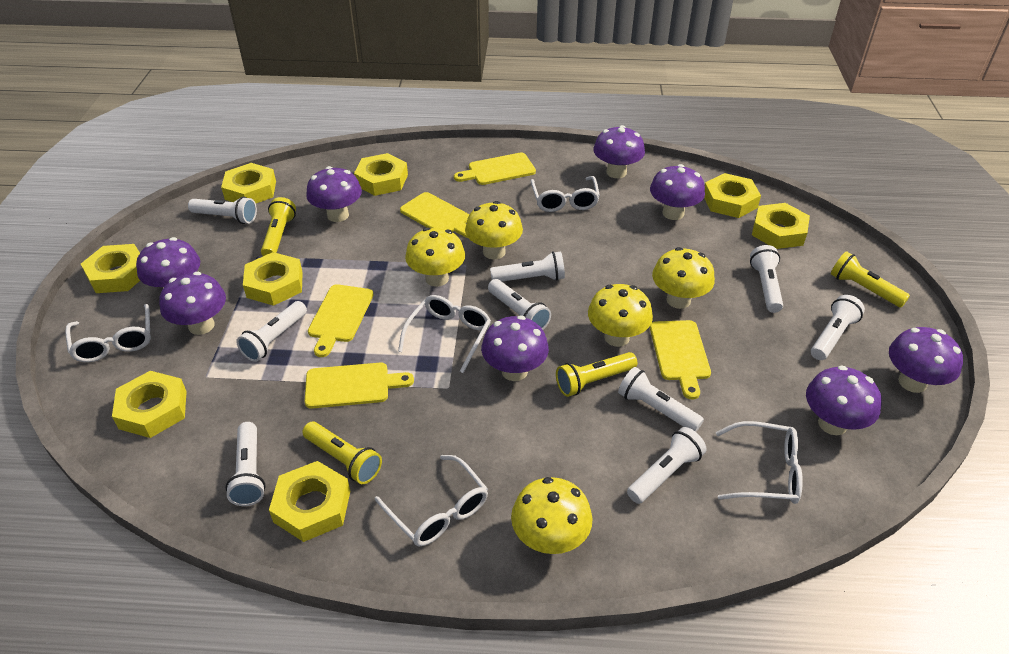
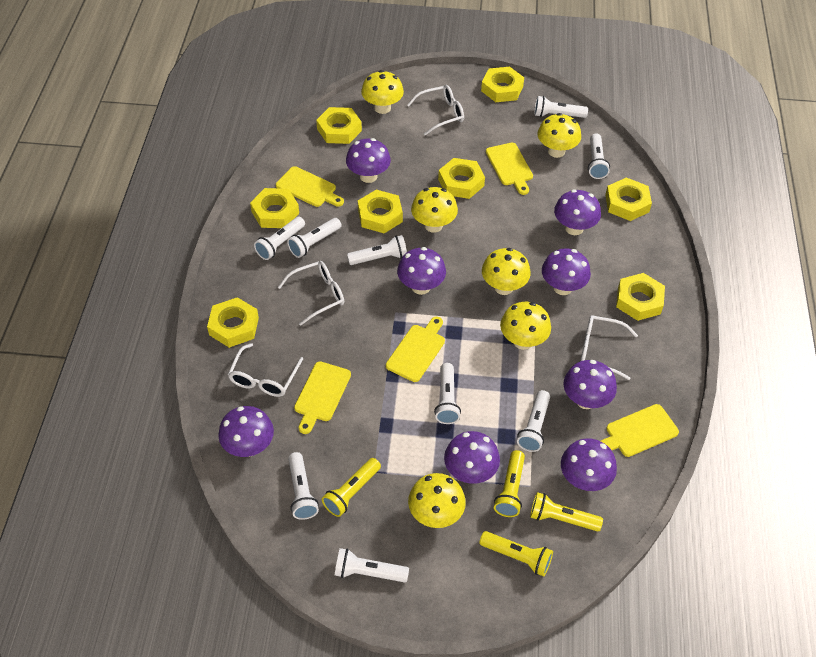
white glasses: [65,304,151,362] [375,455,488,546] [398,295,491,373] [531,176,600,212] [716,421,803,504] = 5 -> [228,343,303,397] [278,261,344,326] [407,85,464,136] [580,315,638,380] = 4
yellow mushroom: [405,227,465,287] [465,201,523,260] [511,477,593,554] [588,284,653,347] [652,247,715,309] = 5 -> [361,70,404,114] [408,473,466,528] [411,187,458,233] [482,248,531,295] [500,302,551,350] [537,113,581,158] = 6

